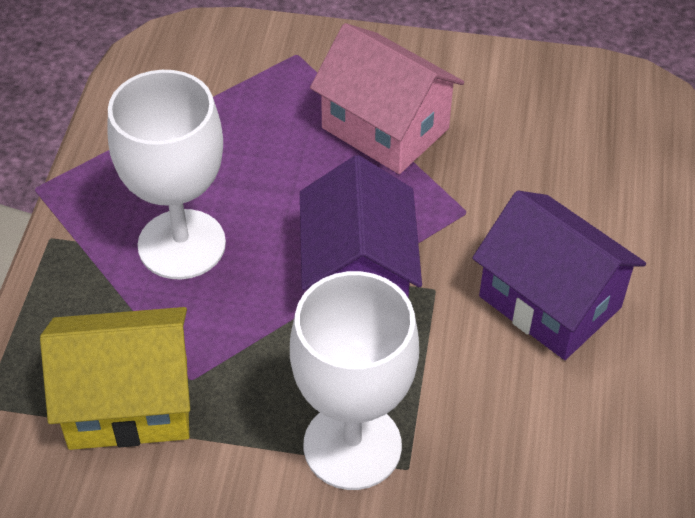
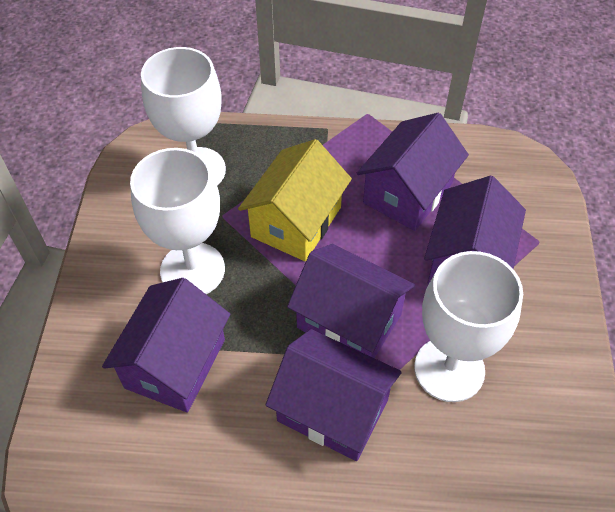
pink house: [310,23,464,174] = 1 -> none = 0
purple house: [300,155,422,297] [472,190,646,360] = 2 -> [102,278,230,413] [266,329,402,461] [287,244,415,358] [357,113,469,231] [424,176,526,285] = 5
white goblet: [107,70,226,280] [290,271,419,490] = 2 -> [130,148,225,294] [141,47,226,185] [414,251,523,402] = 3

